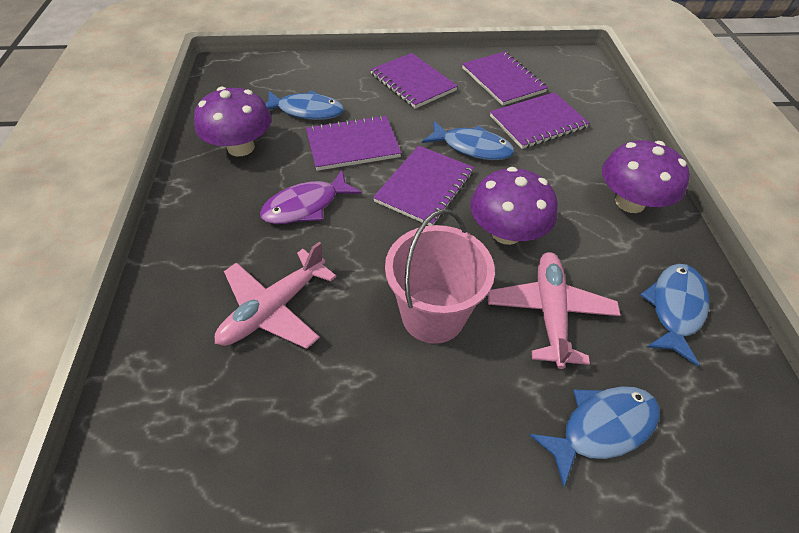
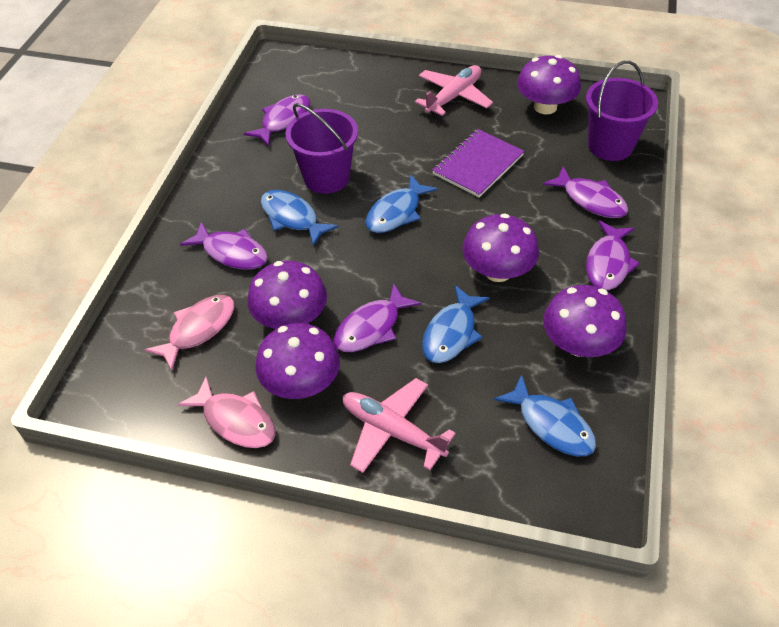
pink bucket: [385,209,495,344] = 1 -> none = 0
pink fish: none = 0 -> [144,295,235,371] [177,377,276,448] = 2
purple bucket: none = 0 -> [286,103,358,194] [586,61,658,161] = 2
purple fish: [260,170,362,224] = 1 -> [180,221,268,270] [244,94,310,146] [334,283,421,352] [543,166,629,218] [586,220,640,290] = 5
purple mushroom: [194,87,271,156] [470,167,558,245] [602,140,690,213] = 3 -> [247,261,327,329] [255,323,340,399] [463,213,539,282] [517,55,581,114] [543,285,627,357] = 5
purple notebook: [306,115,401,171] [370,53,458,109] [373,146,474,226] [462,51,548,106] [490,92,590,149] = 5 -> [432,129,524,197] = 1

